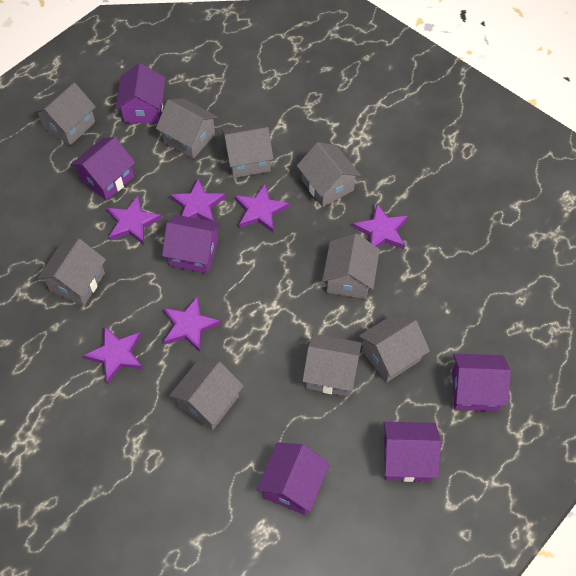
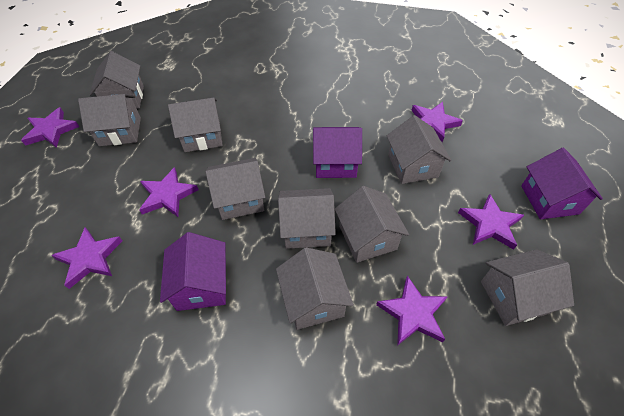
purple house: [70,137,135,201] [115,63,166,124] [162,215,220,274] [256,442,330,515] [384,422,441,482] [452,354,511,411] = 6 -> [160,232,226,311] [313,127,362,178] [521,148,603,219] = 3

